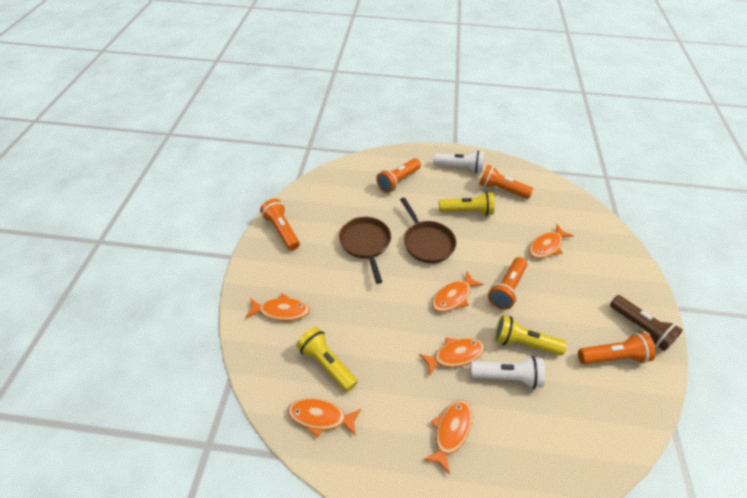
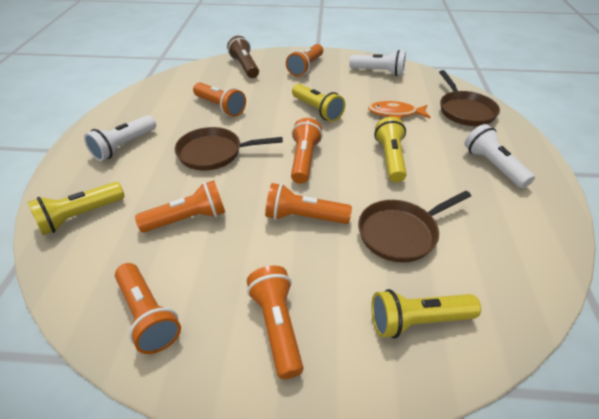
brown pan: [339,217,391,284] [400,198,456,263] = 2 -> [175,127,283,171] [358,191,471,263] [439,70,500,126] = 3
orange fish: [245,294,310,321] [288,398,361,438] [419,337,484,376] [423,400,472,475] [432,271,484,312] [529,224,574,258] = 6 -> [368,101,430,119] = 1
orange flashlight: [260,199,300,250] [376,158,421,193] [479,165,533,199] [488,257,527,309] [578,333,656,364] = 5 -> [115,263,181,354] [135,180,225,233] [193,82,246,117] [247,266,303,379] [265,183,352,224] [286,44,323,77] [291,118,323,184] = 7
white flashlight: [433,151,484,173] [470,356,545,389] = 2 -> [84,115,156,161] [349,50,406,76] [464,124,535,188] = 3
yellow flashlight: [296,327,358,392] [439,192,495,216] [495,315,567,355] = 3 -> [27,182,124,235] [292,84,345,122] [371,289,481,338] [374,117,407,183] = 4

